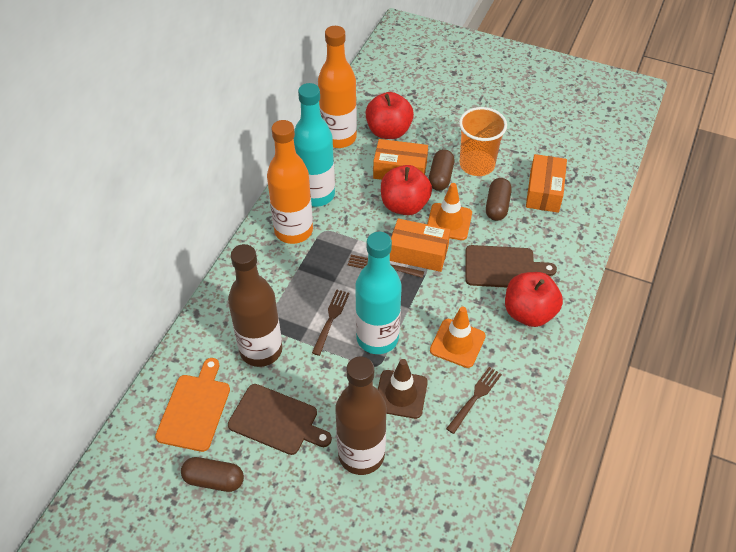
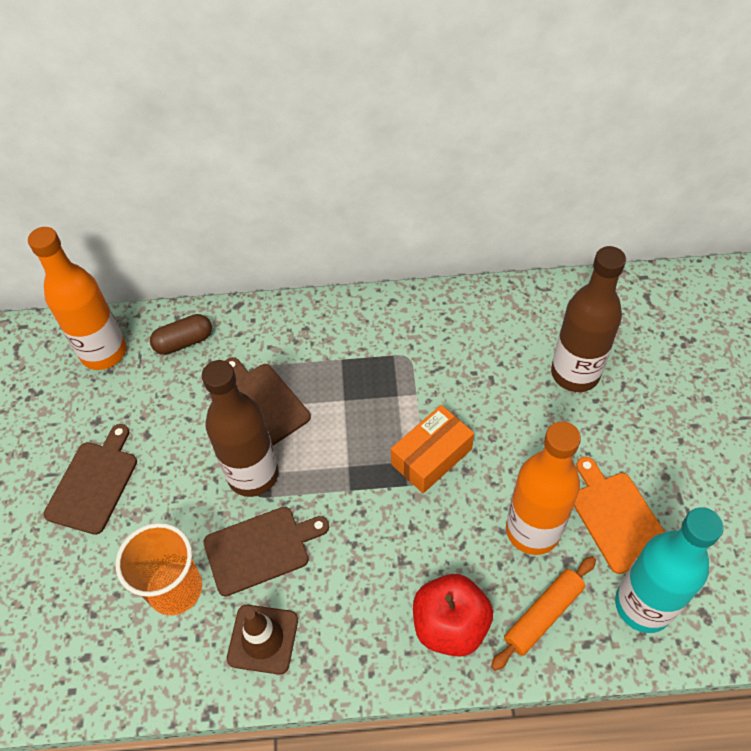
brown capsule: [181,457,244,492] [428,149,455,191] [486,178,512,221] = 3 -> [150,314,212,355] = 1
brown cutting board: [228,384,332,455] [465,245,557,288] = 2 -> [43,424,137,535] [203,507,329,597] [225,357,311,445] = 3
brown fork: [312,289,350,356] [348,255,424,278] [446,367,502,434] = 3 -> none = 0
orange box: [373,139,428,180] [390,218,450,272] [526,154,567,213] = 3 -> [391,405,474,493] = 1
orange rolling pin: none = 0 -> [491,556,596,671] = 1
orange traffic cone: [427,183,472,240] [430,307,486,368] = 2 -> none = 0
red apple: [366,92,414,139] [381,165,432,215] [505,272,563,327] = 3 -> [413,574,493,657] = 1
turquoise bottle: [294,83,335,207] [355,232,402,354] = 2 -> [615,507,724,633] = 1

